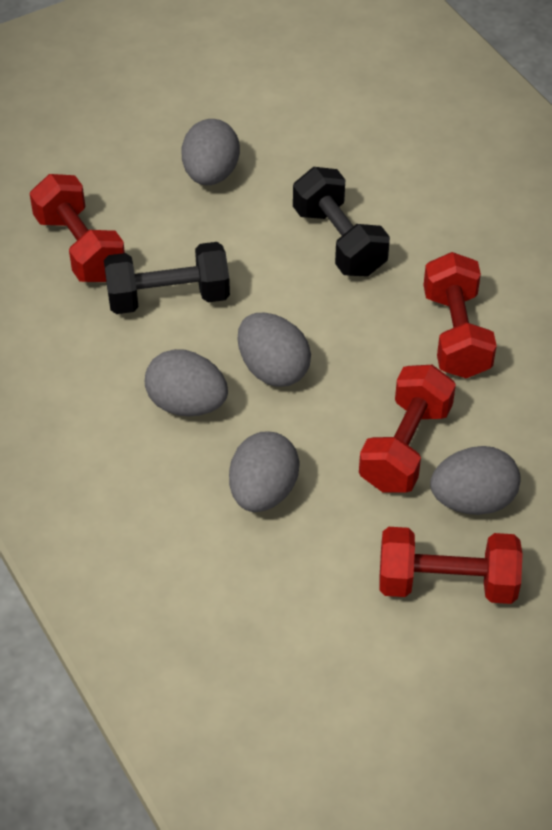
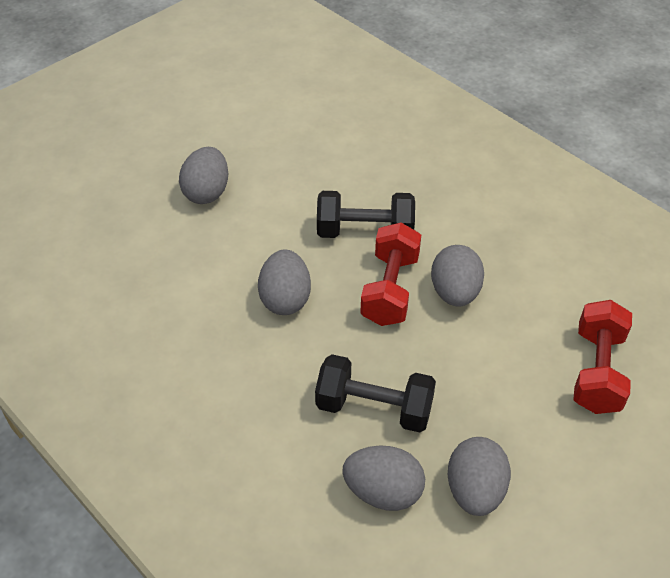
red dumbbell: [30,174,125,282] [359,365,456,493] [379,527,523,604] [424,252,497,378] = 4 -> [360,223,421,326] [574,300,632,414] = 2

